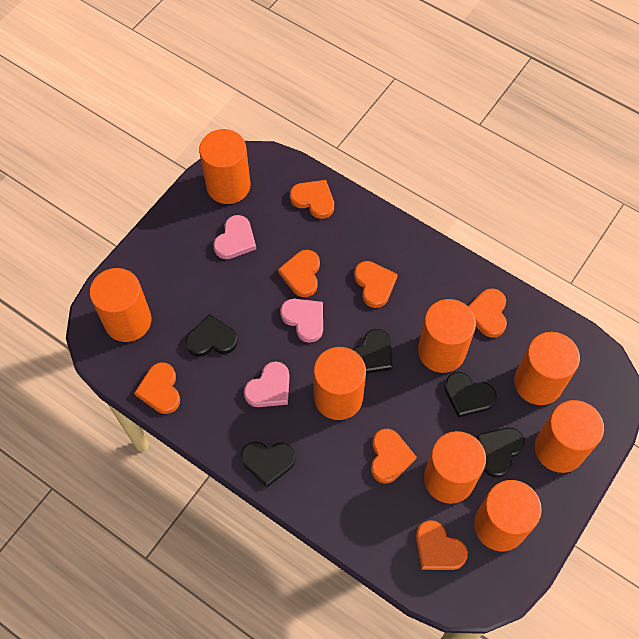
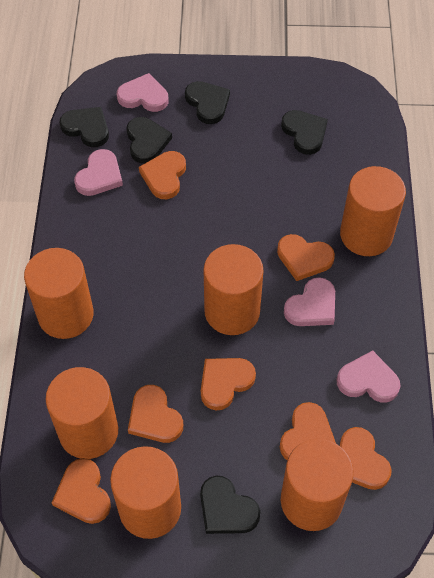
orange cylinder: [90,268,151,342] [199,129,250,204] [314,347,366,420] [418,299,476,373] [424,431,486,504] [474,480,542,551] [514,332,580,405] [535,400,604,473] = 8 -> [24,248,94,339] [46,367,118,459] [110,446,181,539] [203,244,264,335] [281,439,354,531] [340,166,406,256] = 6
pink heart: [213,215,256,259] [244,361,290,407] [280,299,323,343] = 3 -> [74,149,123,196] [117,73,169,112] [284,277,335,326] [337,350,401,403] = 4

